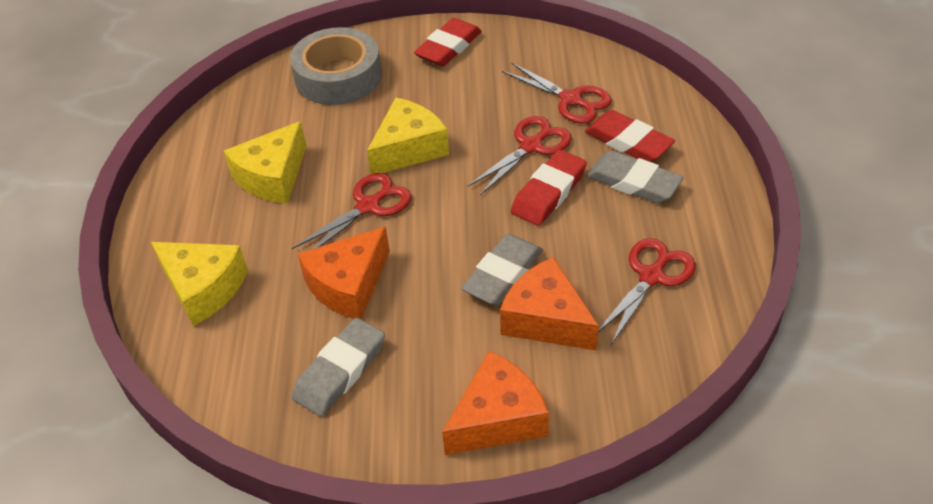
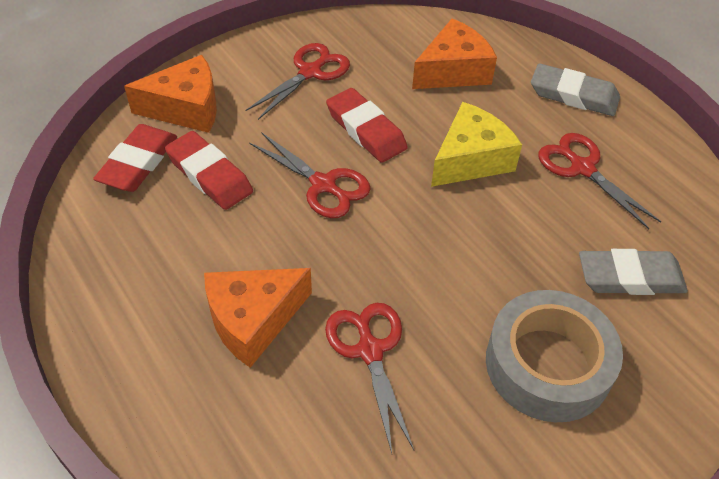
grey eraser: [292,318,385,416] [461,234,543,305] [586,151,684,204] = 3 -> [531,63,620,116] [579,249,688,295] = 2
yellow cheese: [151,242,248,326] [224,121,306,204] [367,97,449,174] = 3 -> [431,102,522,187] = 1

